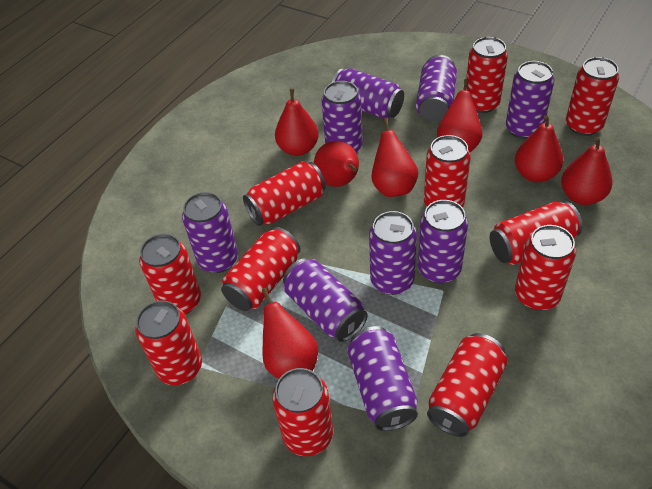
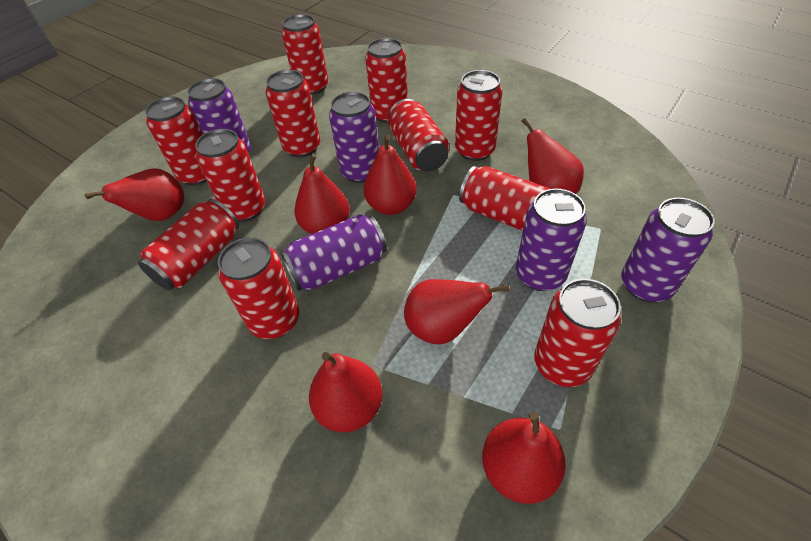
purple can: [182,192,238,273] [283,258,368,342] [321,81,363,153] [332,68,404,119] [347,326,418,431] [369,211,417,295] [416,55,457,122] [418,200,468,283] [506,61,554,139] = 9 -> [187,78,251,154] [281,214,387,292] [329,92,379,183] [516,189,587,291] [621,198,714,302] = 5

